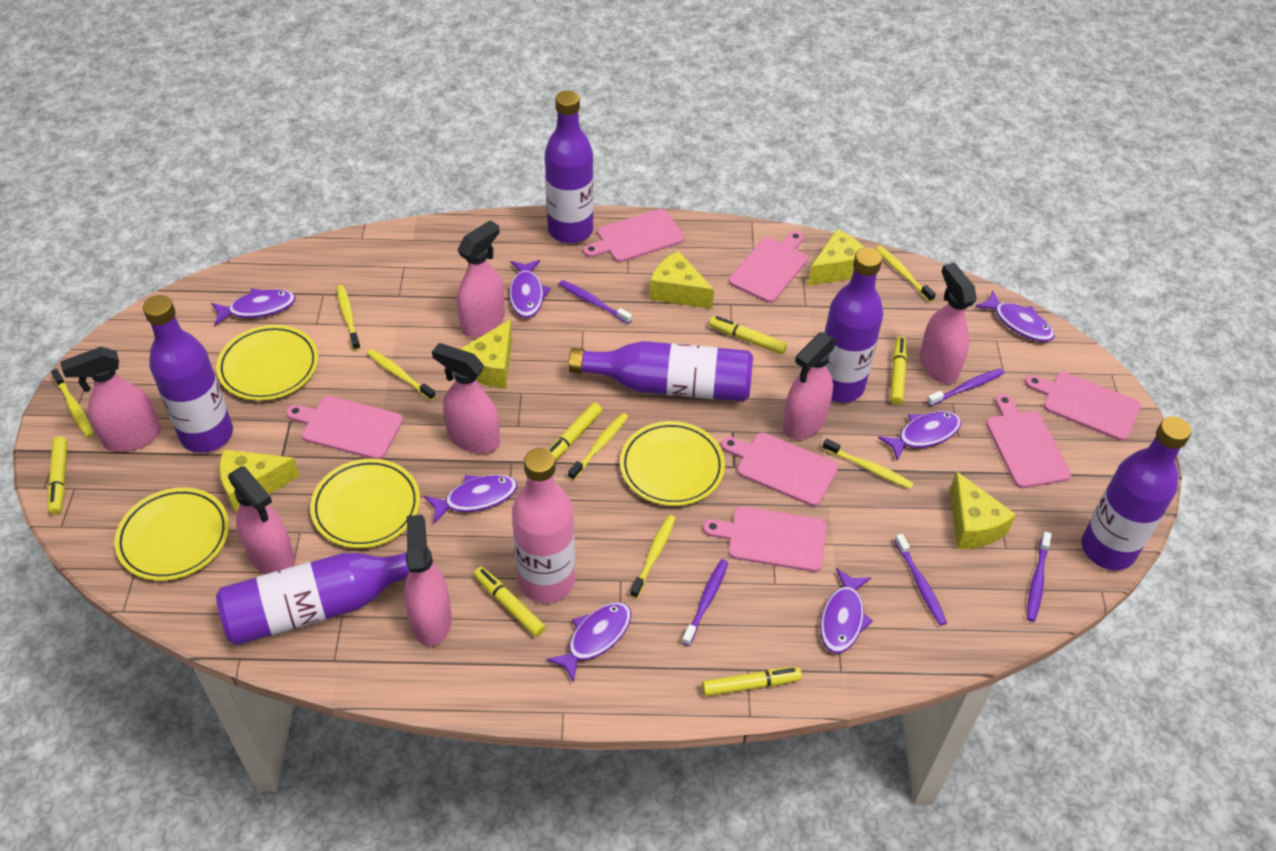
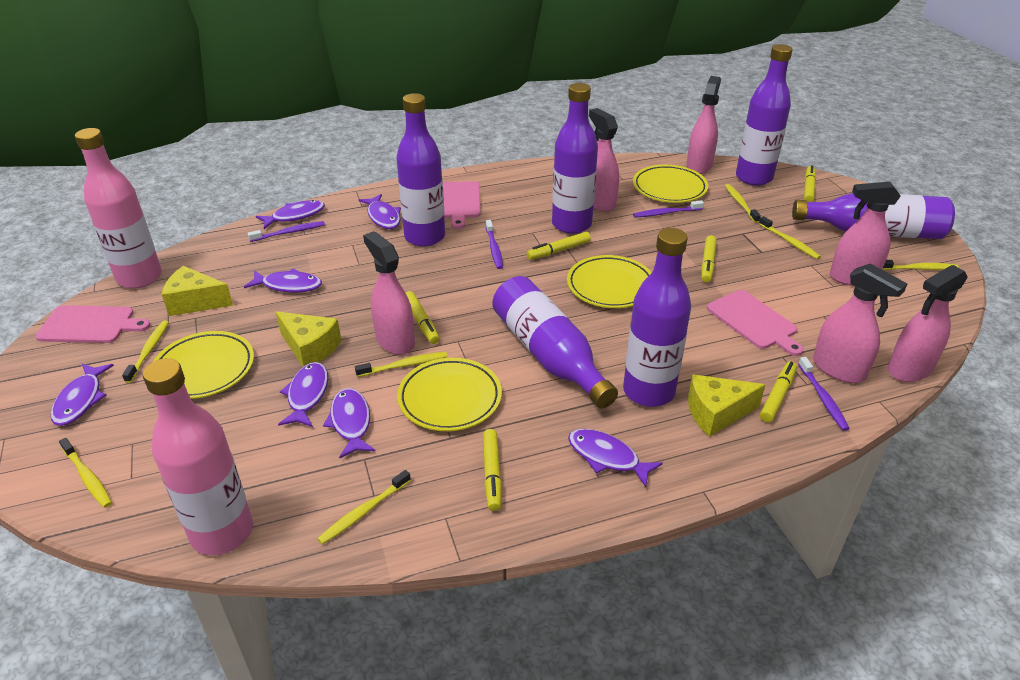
pink bottle: [512,448,575,603] = 1 -> [75,128,162,288] [143,358,253,555] = 2
pink cutting board: [286,396,403,459] [583,209,685,262] [703,506,827,572] [721,432,838,506] [729,231,808,303] [986,394,1071,488] [1025,372,1141,441] = 7 -> [35,305,151,343] [443,181,481,229] [707,290,803,356] = 3
pink spray bottle: [60,347,161,452] [228,466,295,574] [404,515,452,646] [432,343,500,454] [457,220,505,337] [783,332,837,439] [920,263,977,384] = 7 -> [363,231,415,355] [589,108,619,212] [687,76,721,174] [813,263,907,383] [830,182,901,286] [888,265,968,382] = 6
purple toothbrush: [559,280,632,324] [682,559,728,646] [895,534,947,626] [926,368,1004,406] [1027,532,1052,622] = 5 -> [248,221,325,242] [486,220,503,269] [633,200,704,218] [798,357,850,431] = 4
yellow cheese: [219,449,300,513] [461,319,512,388] [650,251,714,309] [808,229,864,286] [950,471,1016,549] = 5 -> [162,266,233,316] [276,311,342,367] [688,374,765,437] = 3

